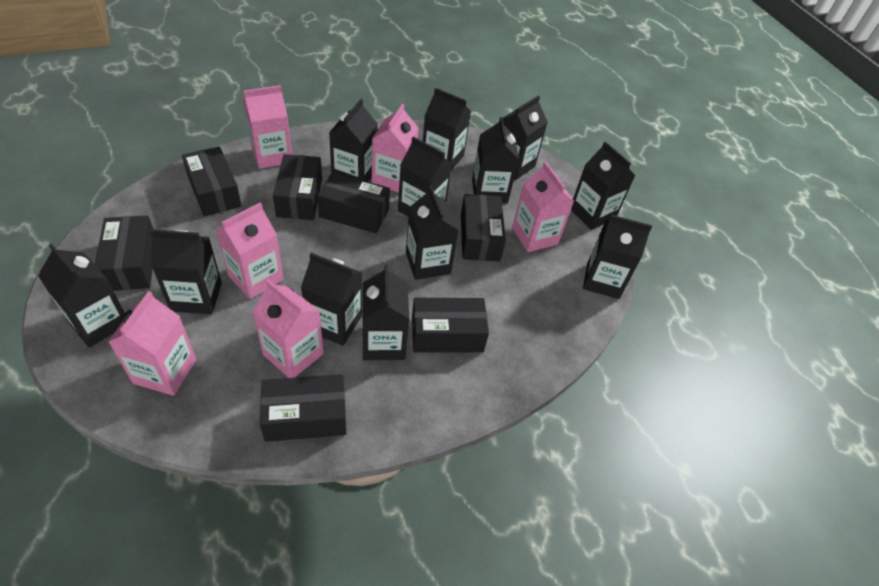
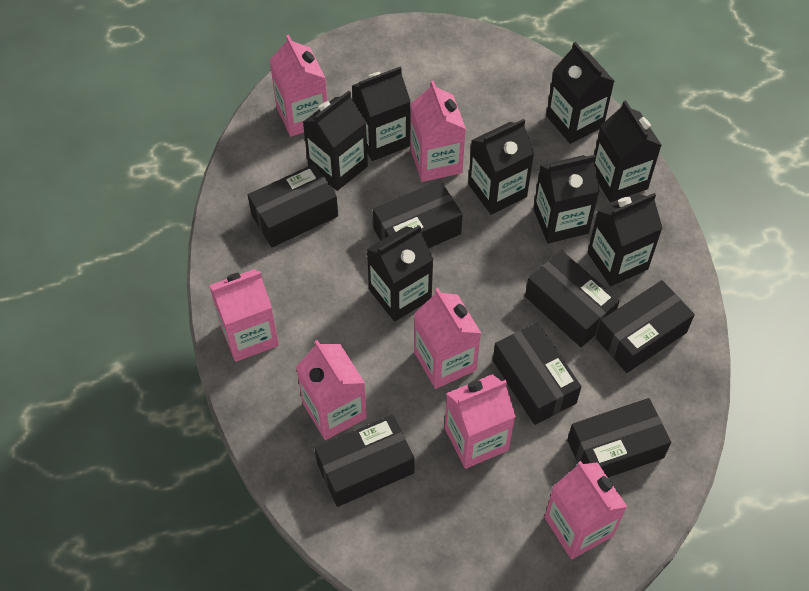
black carton: [38,244,125,348] [150,229,222,314] [301,253,362,346] [329,99,378,182] [363,264,409,360] [398,137,452,217] [406,186,459,280] [423,88,471,170] [472,117,519,204] [503,95,548,180] [571,141,635,230] [583,214,652,299] = 12 -> [303,91,368,191] [351,67,411,161] [367,225,434,322] [468,119,534,215] [533,155,600,243] [546,42,614,144] [587,193,663,286] [594,100,662,202] = 8
pink carton: [108,291,196,396] [216,202,284,299] [243,85,292,169] [252,279,324,378] [372,104,418,193] [512,161,574,252] = 6 -> [209,269,279,362] [269,35,327,137] [296,340,367,440] [410,81,466,182] [414,288,481,389] [445,374,516,469] [544,461,627,559] = 7

